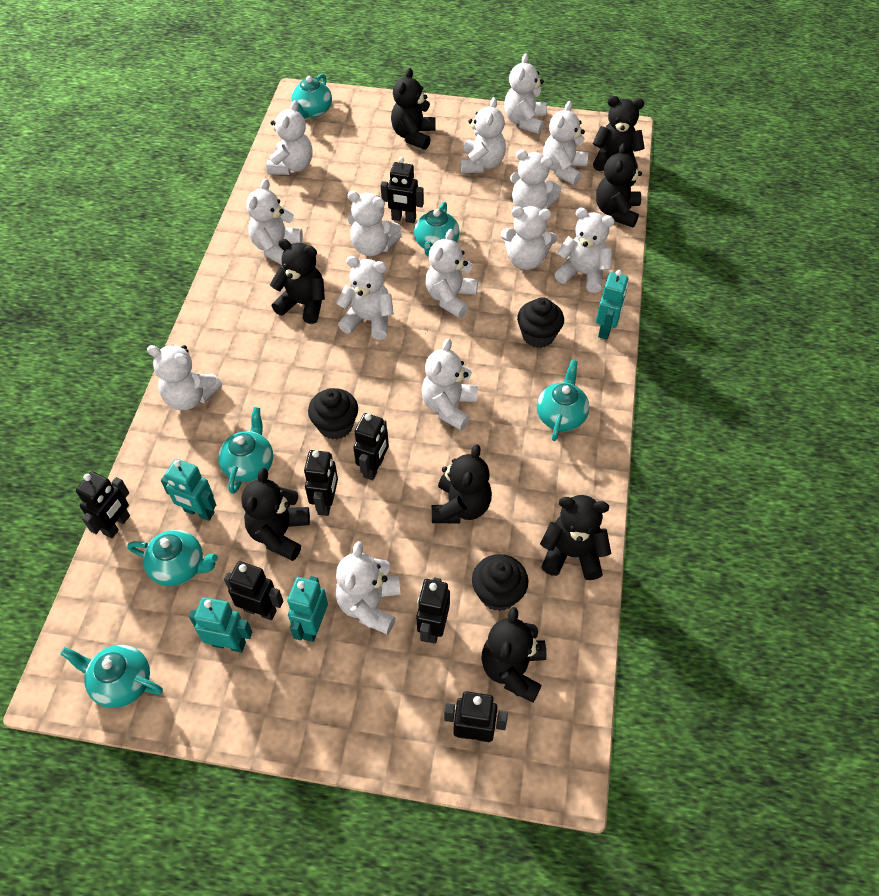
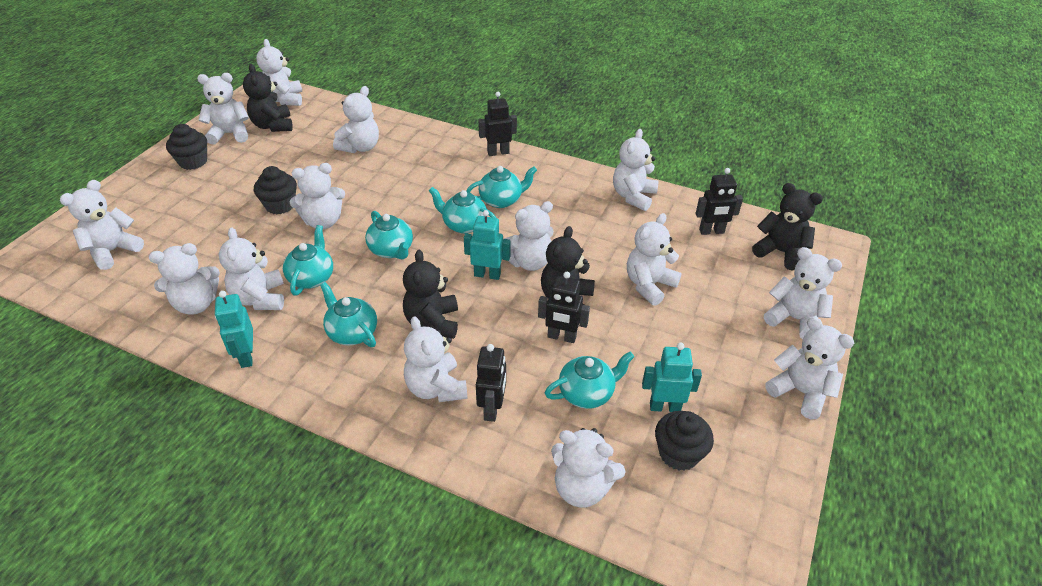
black robot: [76,471,130,539] [224,561,283,620] [304,450,338,516] [353,413,389,480] [381,157,424,223] [416,577,450,644] [444,691,508,742] = 7 -> [476,344,506,422] [478,92,517,156] [538,272,590,343] [695,168,743,235] = 4
black teddy bear: [241,468,310,561] [270,239,325,324] [391,68,436,150] [432,444,492,524] [481,607,546,703] [540,495,611,580] [592,96,645,171] [596,143,642,227] = 8 -> [243,64,293,132] [403,250,458,339] [541,226,595,305] [752,183,823,271] = 4
turquoise robot: [161,459,216,521] [189,597,252,653] [287,576,328,642] [596,270,628,339] = 4 -> [215,291,253,368] [464,210,510,280] [642,343,702,412] = 3

